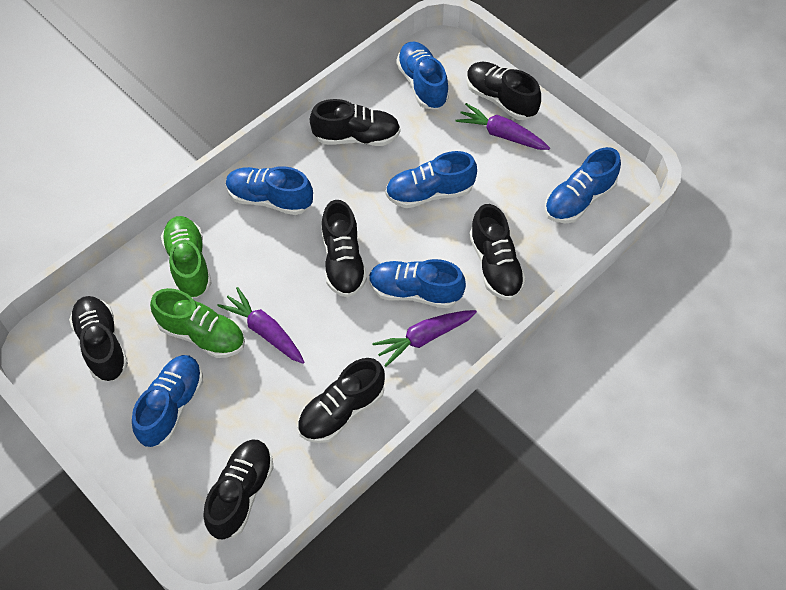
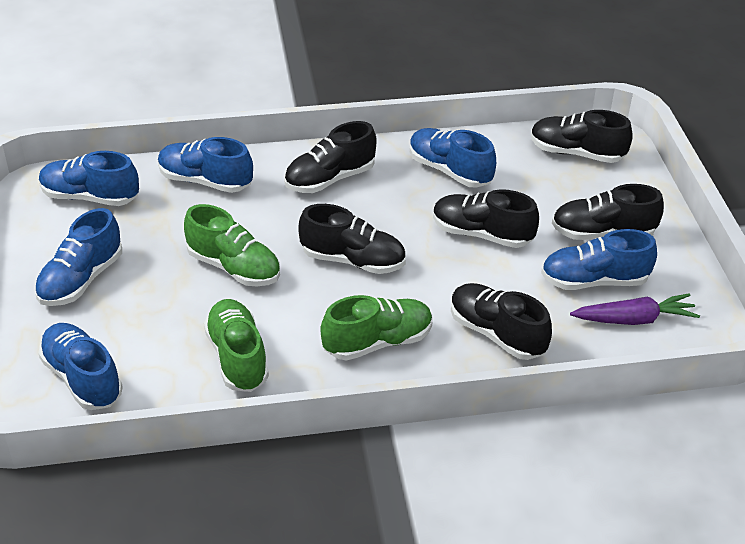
black shoe: [69,296,128,381] [203,439,274,540] [297,358,385,443] [310,99,400,146] [322,200,367,298] [467,62,541,120] [469,204,526,300] = 7 -> [284,121,377,193] [298,204,406,274] [433,189,539,248] [451,283,552,360] [531,110,633,163] [552,184,664,240] = 6
green shoe: [150,288,245,358] [161,216,212,298] = 2 -> [184,204,280,286] [204,299,269,392] [320,295,433,361] = 3
purple carrot: [217,287,304,364] [372,310,477,367] [456,103,550,150] = 3 -> [570,293,700,325] = 1

